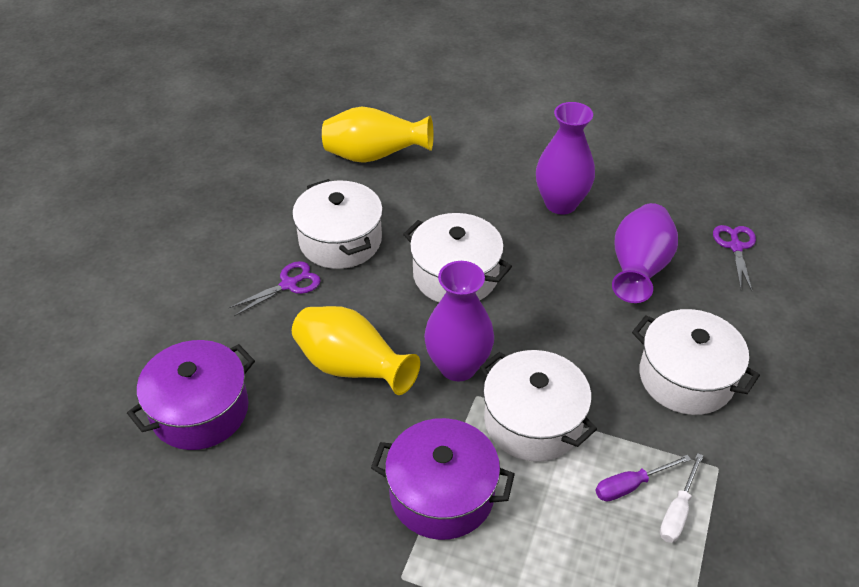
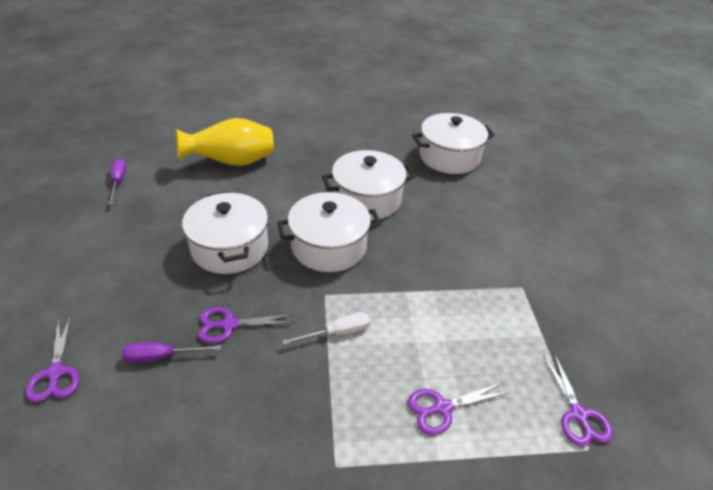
purple pot: [127,340,255,450] [371,418,515,540] = 2 -> none = 0
purple scissors: [228,261,321,316] [713,225,756,291] = 2 -> [25,315,80,403] [198,307,295,343] [408,383,510,435] [543,353,613,447] = 4
purple screwdriver: [595,455,691,502] = 1 -> [109,159,126,205] [122,342,221,363] = 2
purple vase: [424,261,494,382] [536,102,595,215] [612,203,678,303] = 3 -> none = 0
yellow vase: [292,306,420,395] [322,107,434,163] = 2 -> [176,118,274,166] = 1

